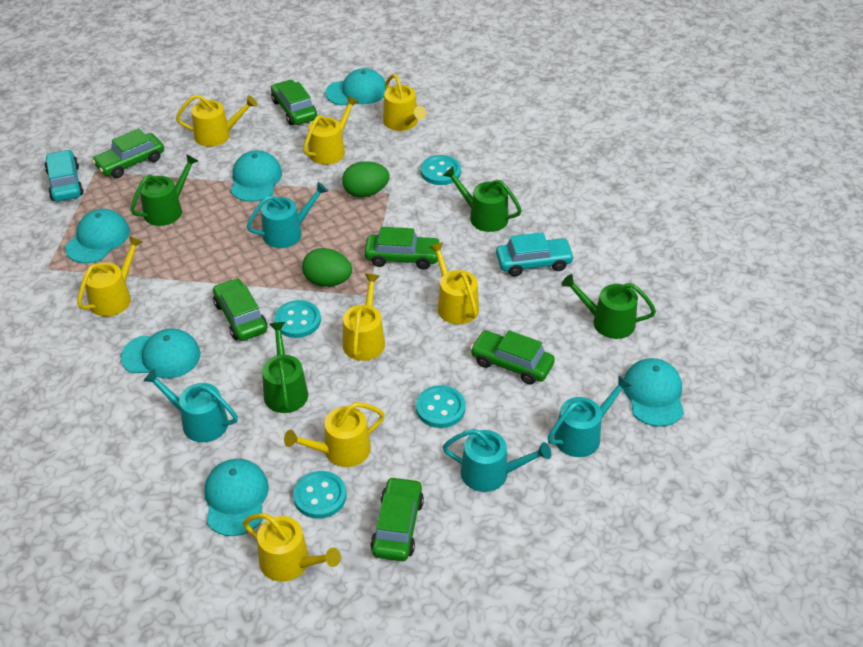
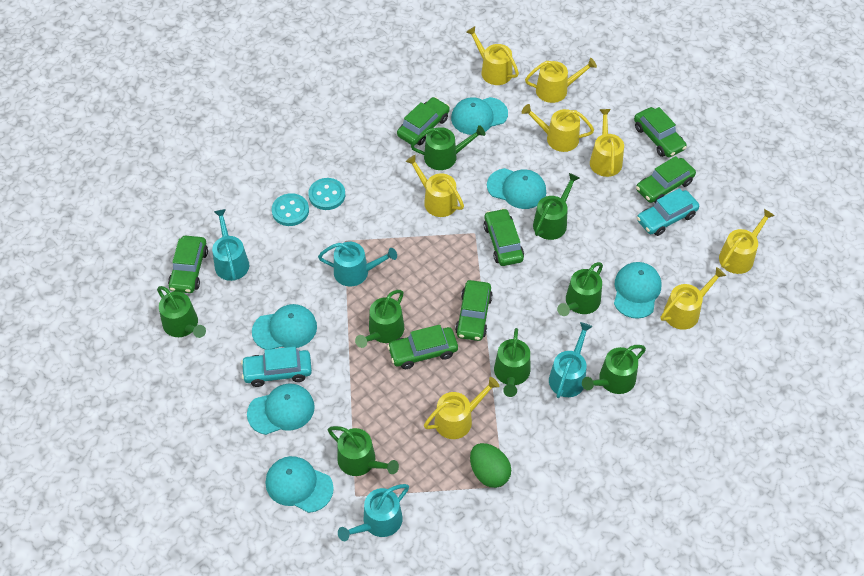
green car: [92,128,164,178] [213,278,267,341] [271,80,317,125] [364,227,441,270] [370,476,424,561] [470,330,555,385] = 6 -> [168,236,208,293] [387,325,458,369] [397,97,450,145] [455,280,493,341] [484,208,524,266] [634,107,687,157] [636,156,696,203] = 7
green egg: [302,248,352,287] [342,161,389,197] = 2 -> [470,443,511,488] = 1
green watering can: [131,154,198,226] [262,322,308,413] [443,166,522,232] [561,274,656,339] = 4 -> [157,286,206,338] [328,426,399,476] [355,290,404,348] [411,125,485,170] [494,328,530,397] [533,173,579,240] [557,262,603,316] [582,345,646,394] = 8
turquoise button: [274,300,321,338] [293,471,346,519] [416,385,466,428] [420,155,461,185] = 4 -> [272,193,309,226] [308,178,345,210] = 2

